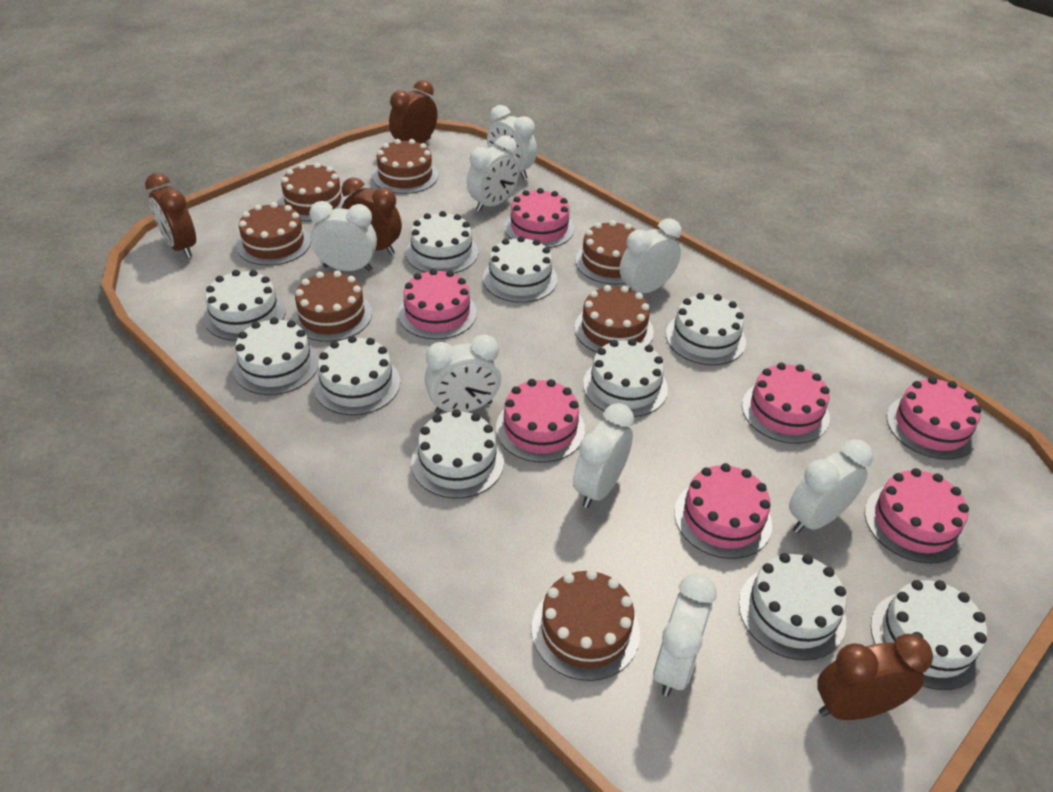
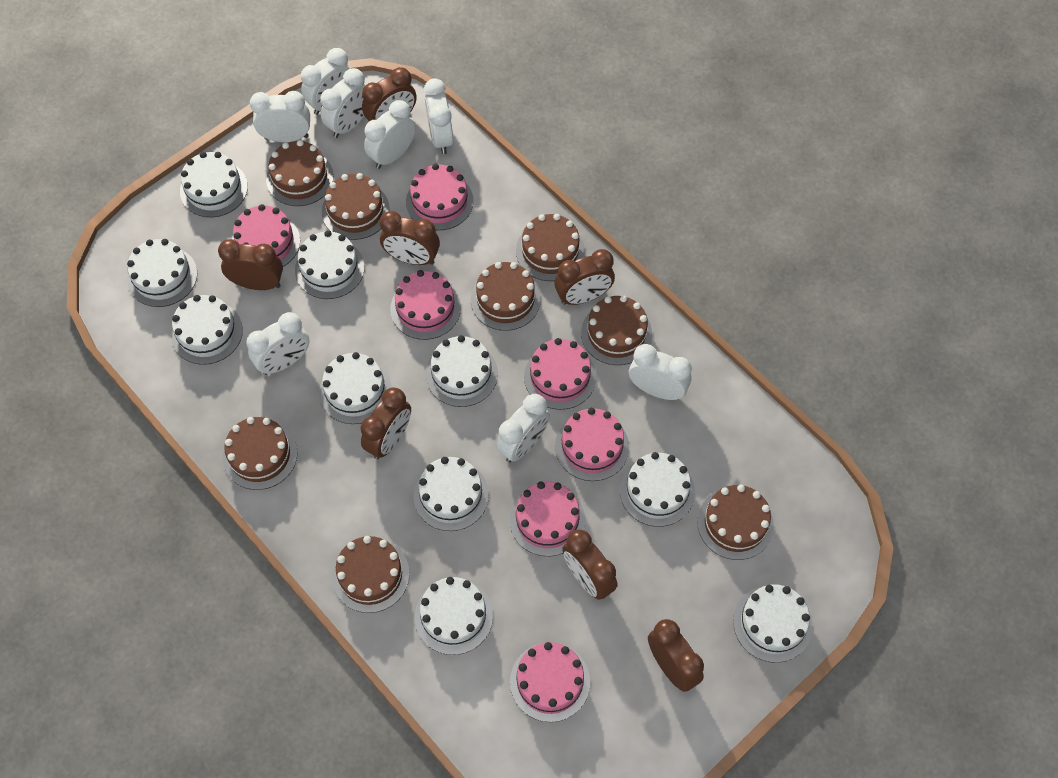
brown cake: [237,202,311,266] [279,163,348,221] [292,270,372,342] [372,139,438,194] [531,569,640,681] [574,285,654,353] [575,220,636,284] = 7 -> [223,417,297,490] [266,140,334,206] [322,173,390,240] [332,536,410,613] [471,262,541,331] [516,214,585,281] [581,295,652,365] [697,484,774,560] = 8
brown clock: [145,173,196,258] [341,178,402,255] [389,80,438,143] [817,634,933,720] = 4 -> [218,239,283,290] [361,387,411,459] [362,67,417,121] [380,211,440,265] [555,249,615,305] [562,529,618,600] [648,619,704,692] = 7

